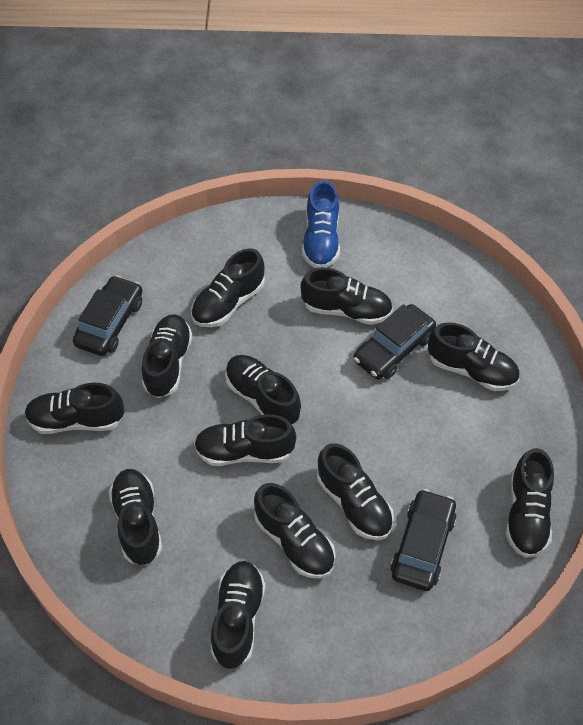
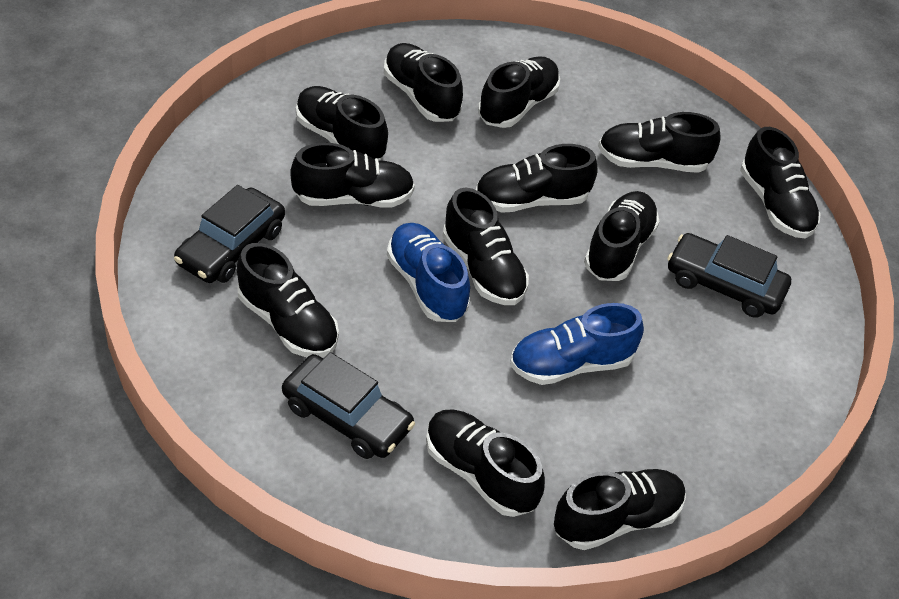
blue shoe: [302,180,340,268] = 1 -> [387,223,470,322] [510,303,644,385] = 2

